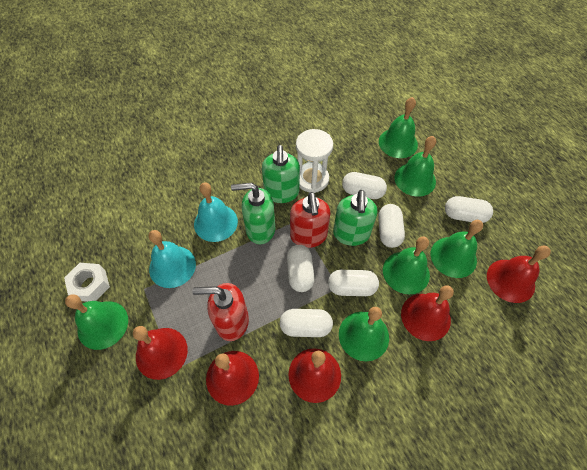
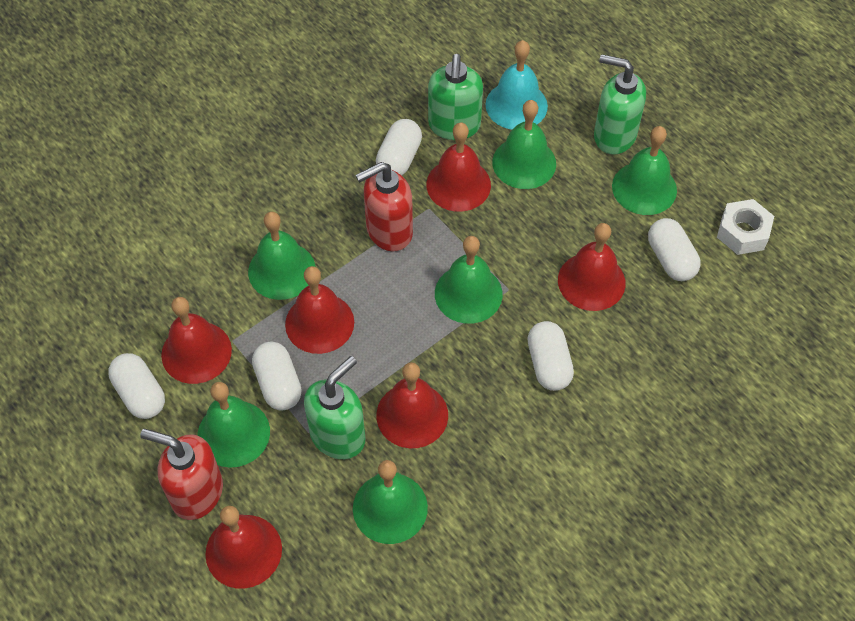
red bell: [133,326,188,380] [206,351,259,406] [288,348,341,403] [401,285,454,341] [487,245,551,303] = 5 -> [161,297,232,384] [205,506,282,589] [285,266,354,354] [376,362,448,448] [426,122,491,212] [558,223,626,311] = 6
turquoise bell: [148,230,196,288] [194,182,238,242] = 2 -> [485,40,548,130] = 1
white capsule: [280,309,333,337] [287,245,315,292] [328,270,379,296] [342,172,387,199] [378,204,405,248] [445,196,493,223] = 6 -> [108,353,165,419] [252,342,302,411] [376,119,422,176] [527,321,574,391] [648,218,700,281] = 5
white hourglass: [296,129,333,193] = 1 -> none = 0

